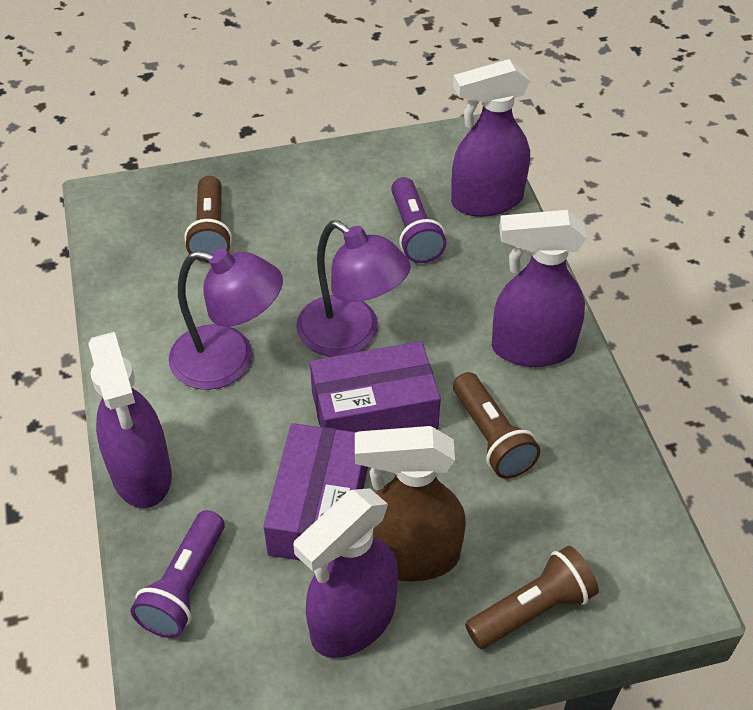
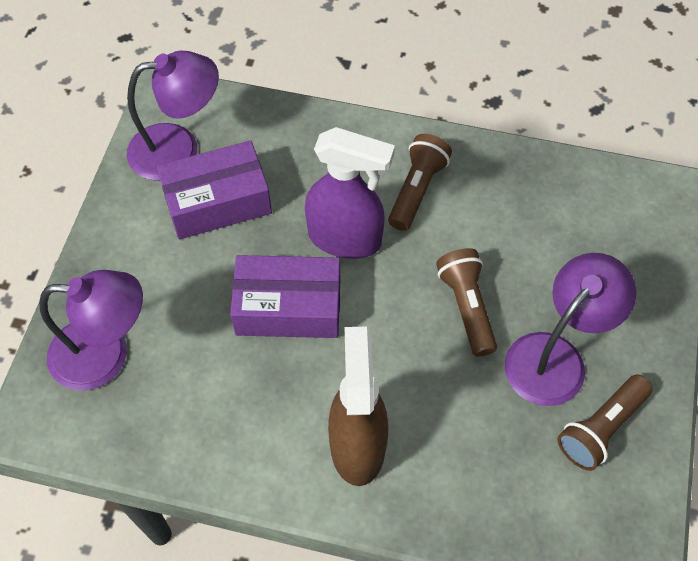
purple flashlight: [130,510,225,638] [391,177,447,263] = 2 -> none = 0
purple lamp: [169,249,283,390] [296,220,411,357] = 2 -> [39,270,143,391] [127,51,219,181] [505,253,636,406] = 3
purple spray bottle: [88,332,172,508] [293,488,398,658] [451,59,530,217] [492,210,586,367] = 4 -> [305,127,395,259] = 1

